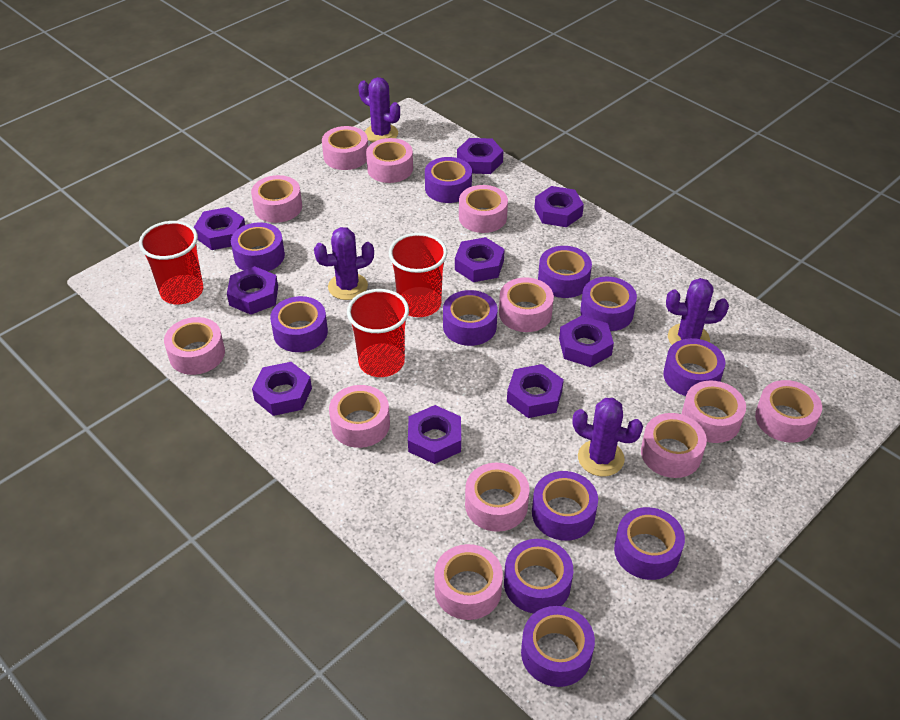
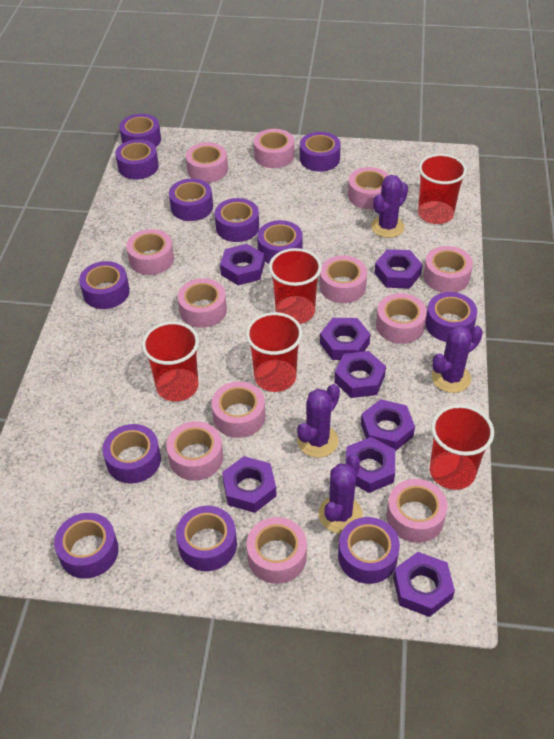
purple nut: [194,207,245,250] [227,266,278,315] [252,362,312,416] [408,405,461,464] [455,237,505,282] [457,138,503,174] [507,364,564,418] [534,186,584,227] [559,315,614,367] = 9 -> [220,244,265,285] [222,456,276,513] [320,318,371,360] [334,351,386,398] [346,437,395,493] [361,399,415,451] [374,249,423,289] [393,552,455,617] = 8
purple tape: [231,222,285,271] [270,296,328,352] [425,157,472,203] [443,290,497,346] [504,539,573,614] [521,606,595,687] [532,471,598,541] [538,246,592,298] [580,277,637,331] [614,507,685,580] [663,338,725,396] = 11 -> [54,513,119,579] [79,261,130,309] [102,424,161,484] [115,139,159,179] [119,114,161,147] [169,178,213,221] [176,506,237,571] [215,198,259,242] [257,220,303,264] [300,132,341,171] [338,517,400,584] [425,292,477,342] = 12
red cup: [139,221,203,304] [347,289,409,377] [389,233,447,317] = 3 -> [142,322,199,401] [246,312,302,392] [269,248,322,324] [418,154,467,224] [430,404,494,490] = 5

